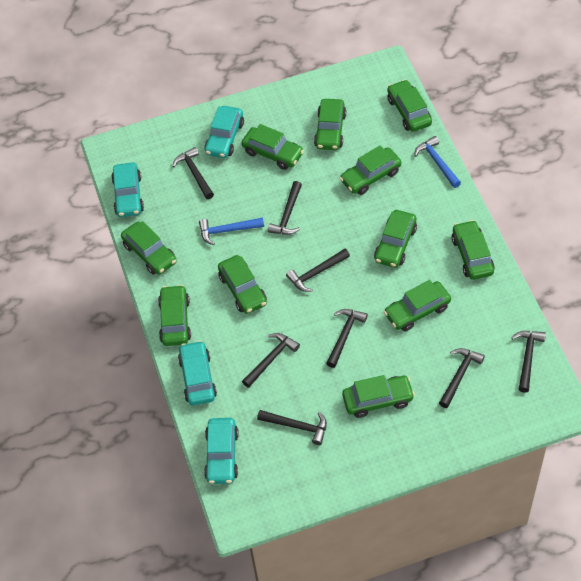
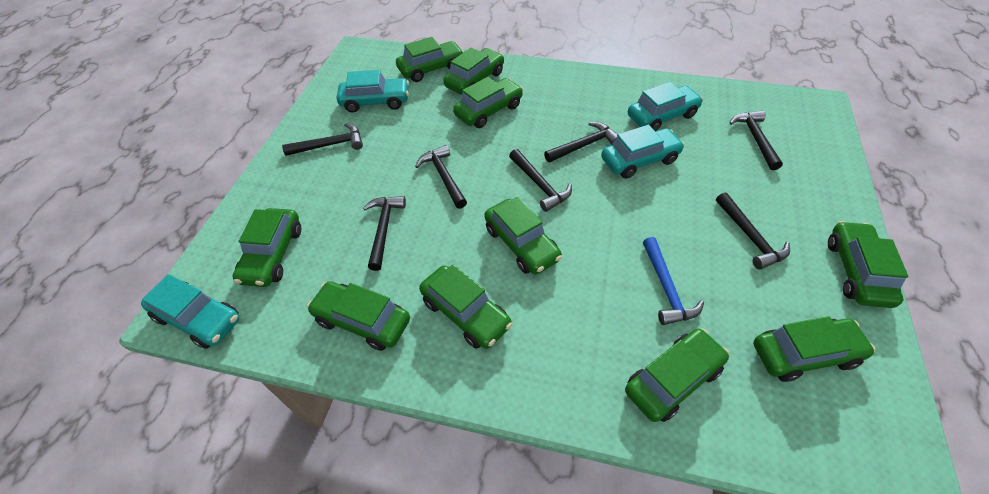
black hammer: [173,147,214,199] [242,333,300,388] [257,410,327,445] [268,181,302,235] [286,249,350,292] [326,309,368,368] [439,348,485,408] [511,331,546,393] = 8 -> [282,123,363,156] [363,196,406,271] [415,145,467,209] [509,149,572,212] [544,122,617,162] [716,192,790,270] [730,110,783,170] = 7
blue hammer: [199,218,264,245] [414,136,461,188] = 2 -> [643,237,704,325] = 1
green car: [121,221,176,275] [158,285,191,346] [218,255,267,314] [242,124,304,170] [314,99,346,150] [340,145,401,195] [342,375,415,418] [374,210,417,268] [384,280,451,331] [388,79,432,132] [452,220,495,280] = 11 -> [232,208,301,287] [307,281,410,351] [396,37,464,82] [419,265,513,349] [443,48,504,95] [453,77,523,128] [484,197,562,275] [625,329,729,422] [753,316,876,382] [828,221,908,308] = 10

